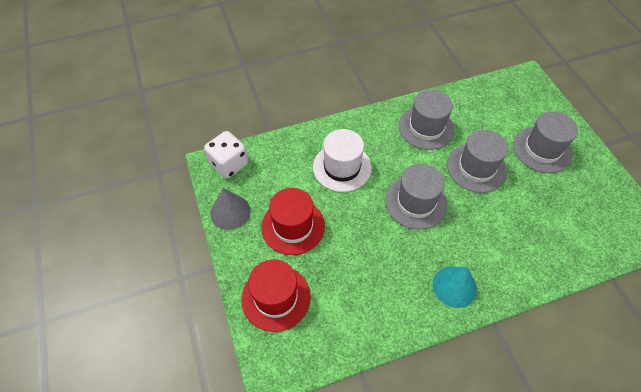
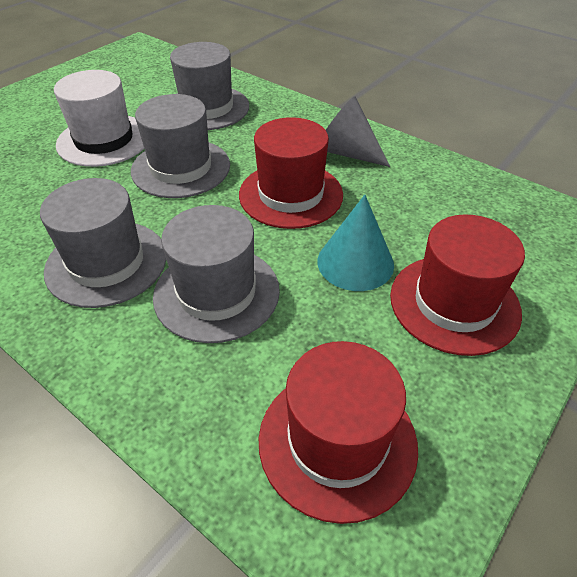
red hat: [241,259,311,332] [261,188,325,255] = 2 -> [239,117,343,229] [259,341,418,524] [390,214,525,356] = 3
white dice: [204,131,248,179] = 1 -> none = 0

